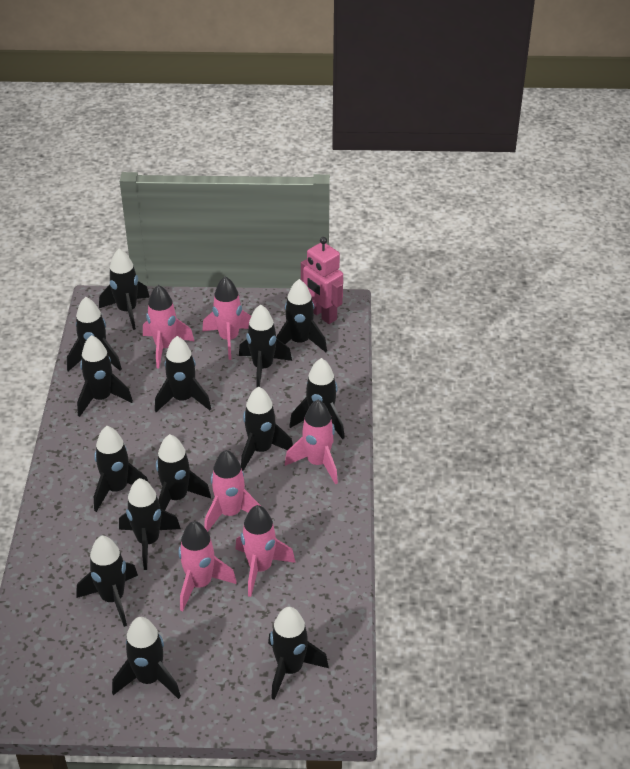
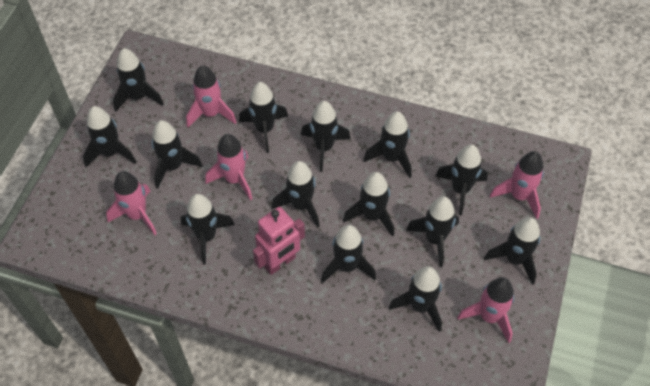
pink rocket: [143,285,195,368] [178,521,237,611] [202,276,251,360] [204,450,261,532] [235,505,296,597] [285,400,338,485] = 6 -> [106,171,157,235] [186,65,237,127] [206,134,252,200] [457,277,514,343] [490,151,544,219] = 5

